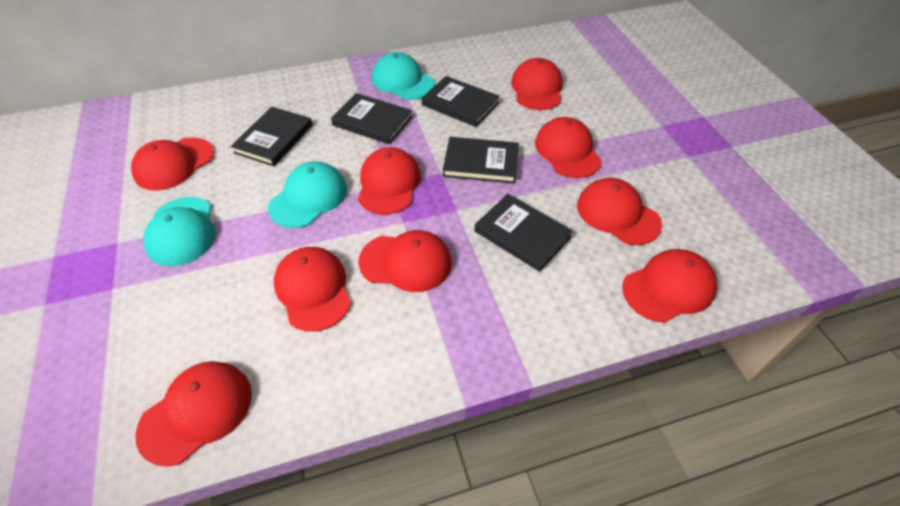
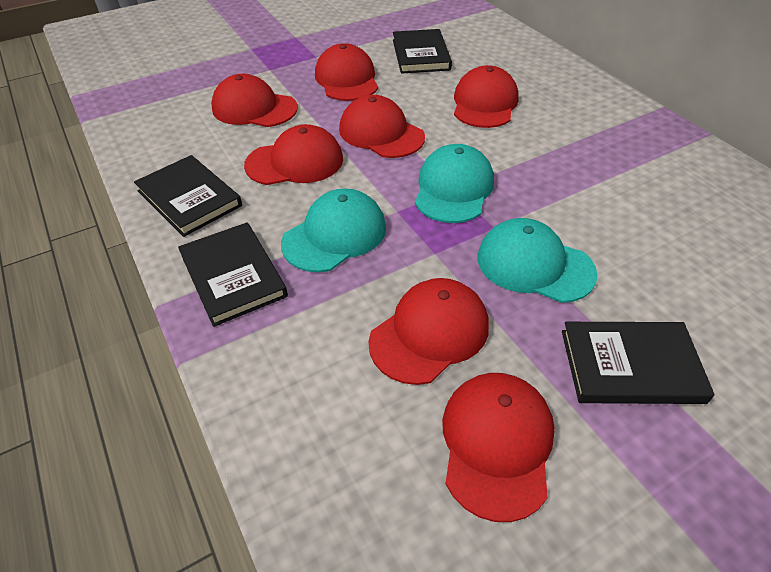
black book: [231,107,312,166] [331,93,412,144] [421,76,500,127] [443,137,519,184] [475,194,573,272] = 5 -> [134,155,242,237] [178,222,288,327] [393,29,452,74] [562,322,715,404] = 4
red cap: [131,138,214,191] [136,361,252,467] [274,247,351,332] [358,147,421,215] [358,230,452,292] [511,58,562,110] [535,117,602,178] [577,178,662,245] [622,249,717,323] = 9 -> [211,74,298,127] [244,124,343,185] [315,43,378,101] [339,94,425,158] [369,278,489,385] [442,373,555,522] [454,65,519,128] = 7

